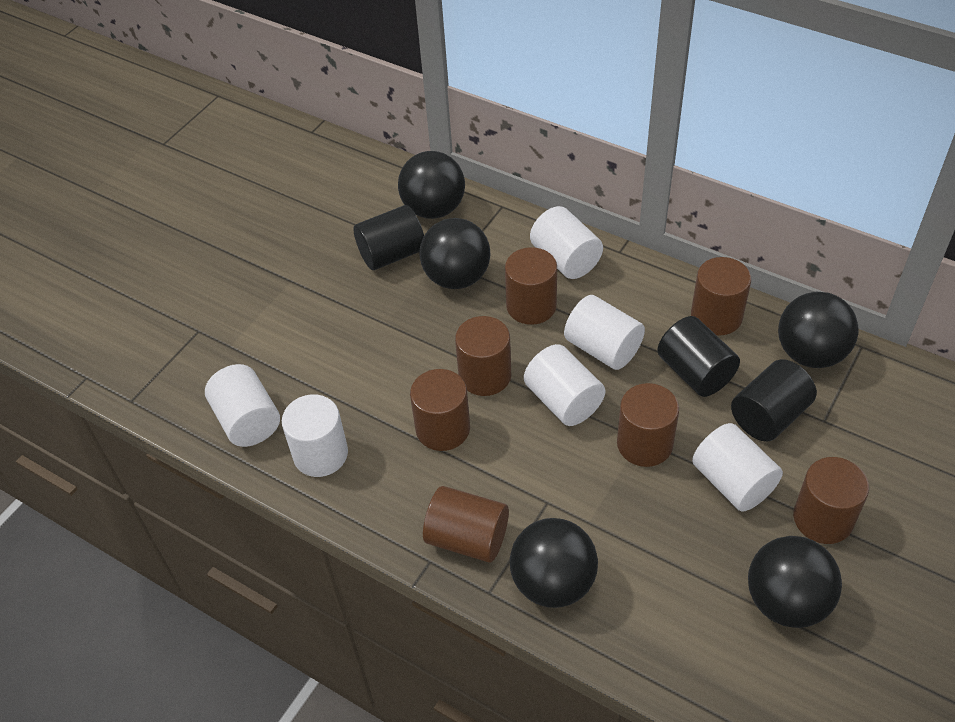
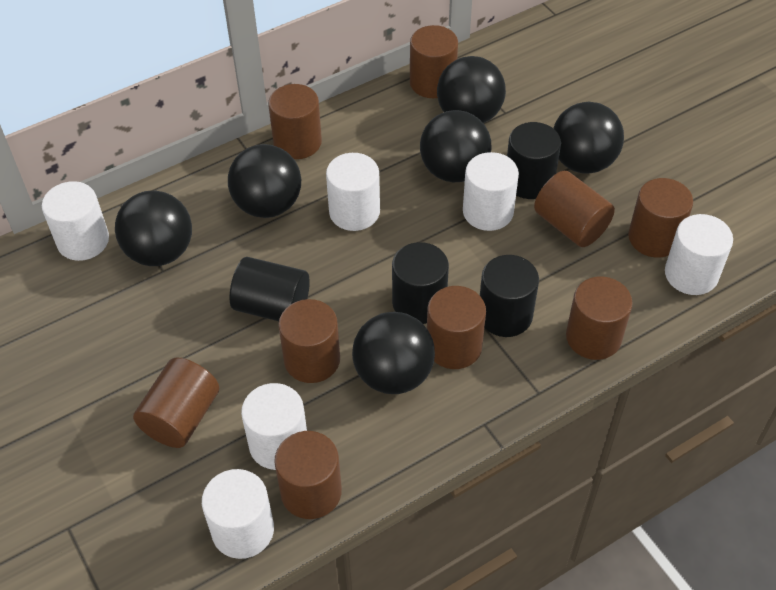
black ball: [398,151,465,219] [419,218,490,289] [510,518,598,608] [748,536,842,628] [778,292,859,368] = 5 -> [115,190,192,266] [228,144,301,218] [352,312,435,394] [420,110,491,183] [437,56,506,123] [553,101,624,174] = 6
black cylinder: [353,205,424,270] [657,316,740,397] [731,359,817,442] = 3 -> [229,257,310,321] [392,242,449,324] [480,255,539,337] [507,122,561,199] = 4
brown cylinder: [410,369,470,451] [423,486,509,563] [455,316,511,396] [505,247,557,325] [617,383,679,467] [691,257,751,336] [793,457,869,544] = 7 -> [133,357,219,448] [268,84,322,159] [274,431,342,519] [278,299,340,383] [410,25,458,98] [427,286,486,369] [534,171,615,247] [566,277,633,360] [628,178,693,258] = 9

